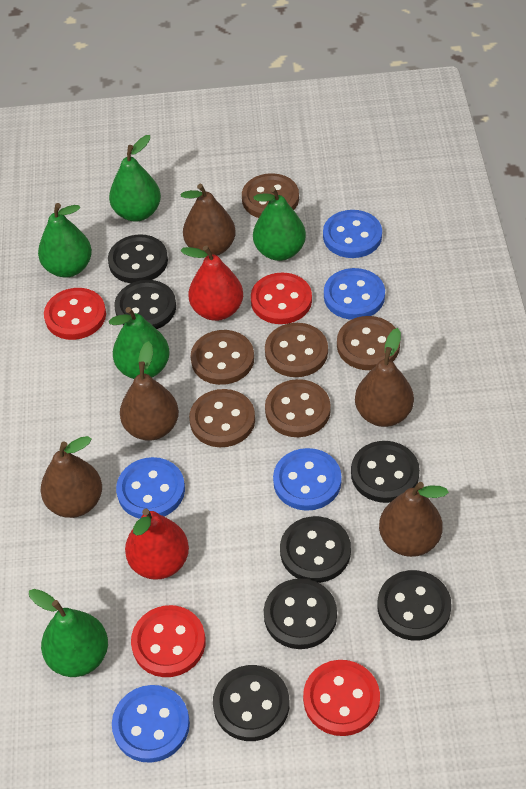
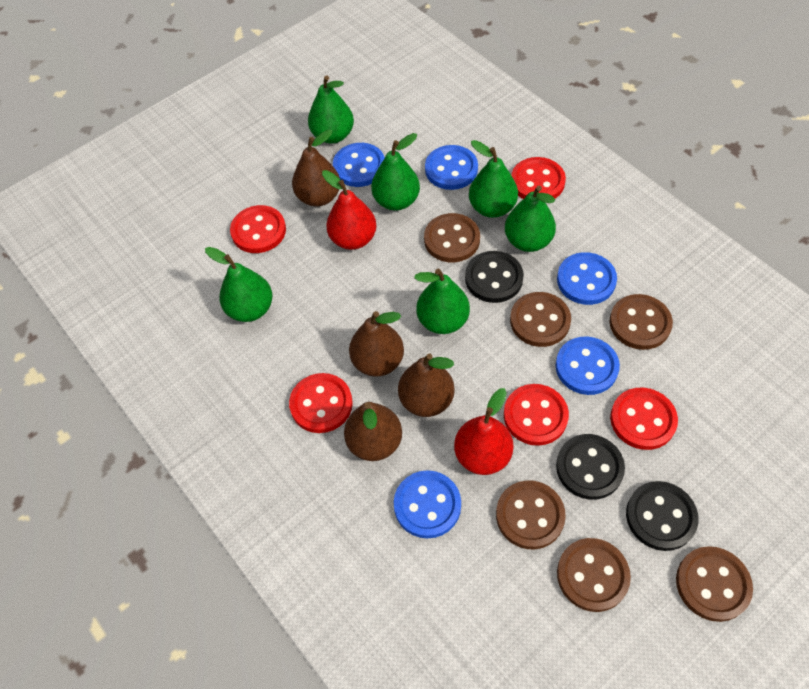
black button: [108,235,168,283] [114,280,176,329] [213,665,289,741] [264,578,337,649] [280,516,351,583] [351,441,420,503] [377,570,452,641] = 7 -> [465,251,524,303] [556,434,625,500] [626,481,699,551] = 3
brown pear: [41,436,102,518] [120,341,179,441] [181,184,236,257] [355,328,414,427] [379,482,449,557] = 5 -> [292,129,340,207] [344,402,402,461] [349,311,404,377] [398,354,455,417] = 4
green pear: [29,589,108,677] [38,203,92,278] [109,135,161,222] [109,307,170,379] [253,187,306,261] = 5 -> [205,247,273,322] [308,75,354,144] [371,133,420,210] [414,269,470,334] [469,140,518,218] [505,186,556,252] = 6
red button: [44,288,106,340] [131,605,206,677] [251,272,312,324] [303,660,380,736] = 4 -> [230,205,286,253] [289,373,353,433] [504,384,569,446] [511,157,566,199] [610,388,678,450] = 5

